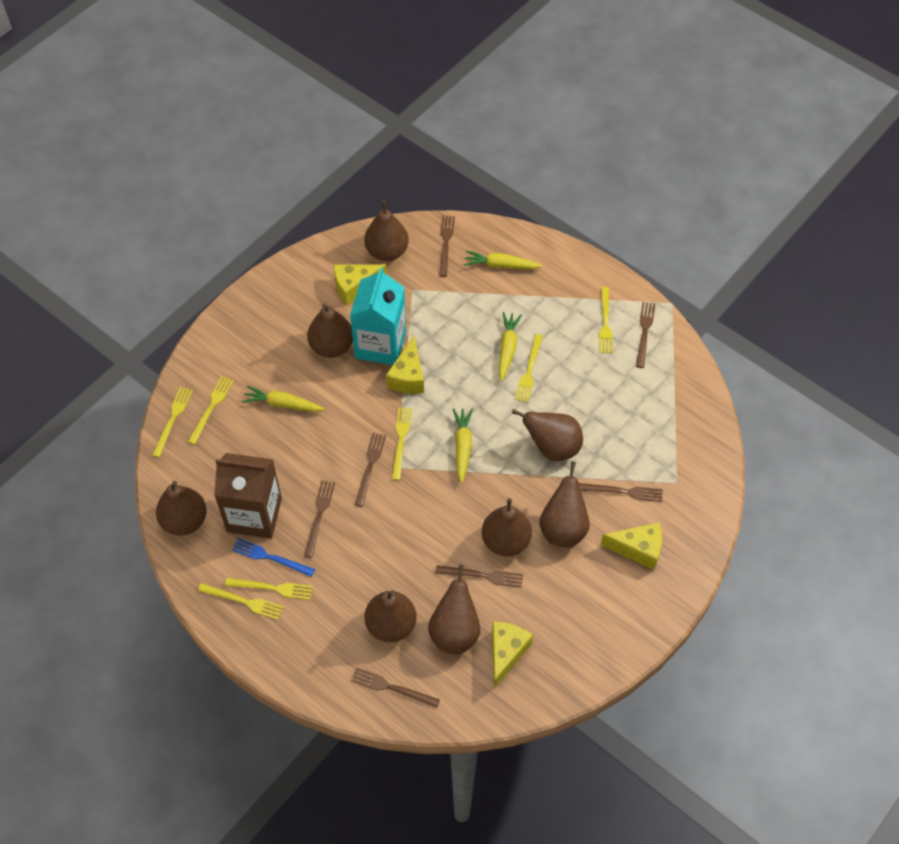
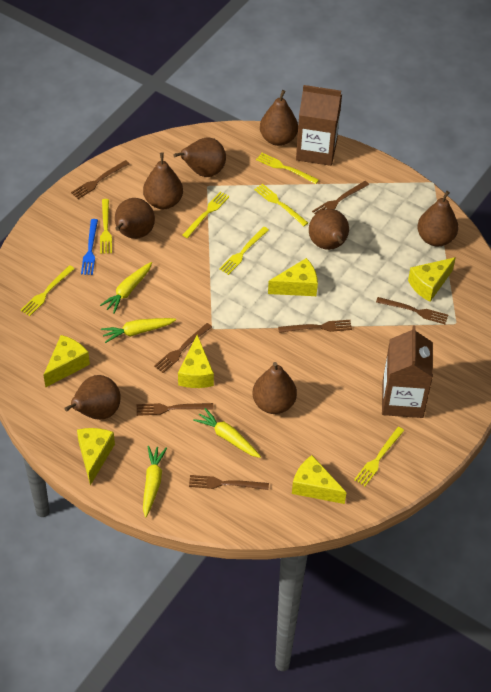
brown carton: [214,453,282,538] = 1 -> [296,85,342,166] [382,326,433,418] = 2
turquoise carton: [350,267,406,365] = 1 -> none = 0
yellow cheese: [334,264,387,306] [386,336,424,394] [492,622,533,689] [601,523,662,570] = 4 -> [44,335,90,388] [77,428,115,485] [178,335,214,388] [268,258,318,296] [292,455,346,504] [408,257,456,302] = 6

